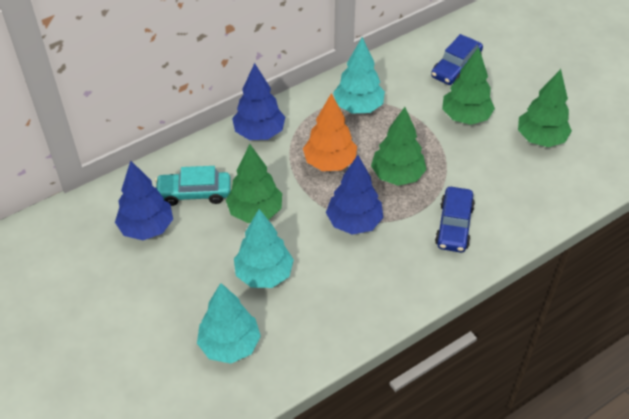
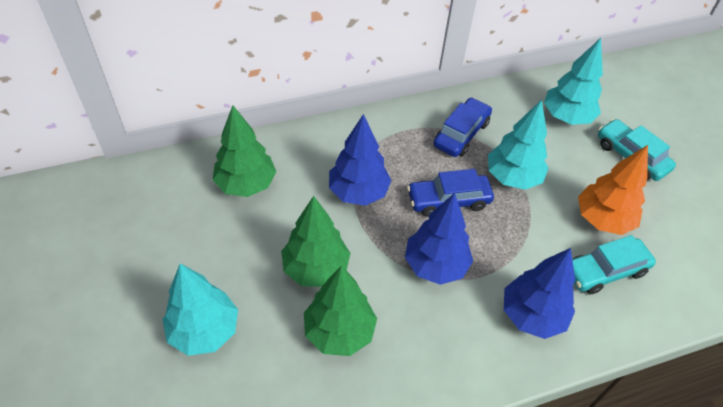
green tree: [226,144,282,223] [371,107,427,186] [442,47,495,125] [518,69,572,147] = 4 -> [212,105,276,197] [281,196,350,287] [304,265,377,356] = 3
turquoise car: [155,166,231,206] = 1 -> [572,235,656,294] [598,119,676,181] = 2

